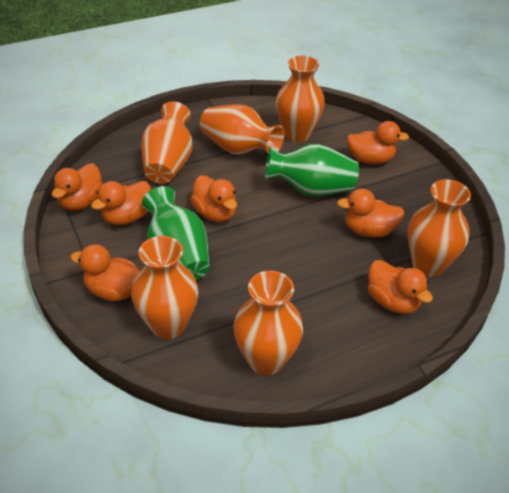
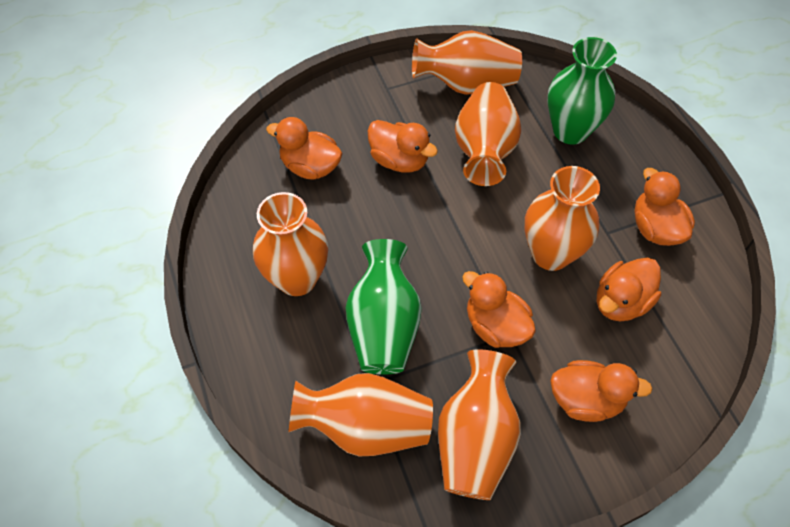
orange duck: [52,163,103,211] [70,244,140,301] [91,181,151,225] [190,175,237,222] [337,188,404,238] [347,121,409,164] [368,260,433,314] = 7 -> [266,117,343,179] [368,120,438,172] [462,271,536,348] [550,360,652,422] [597,257,661,321] [635,168,695,246] = 6

